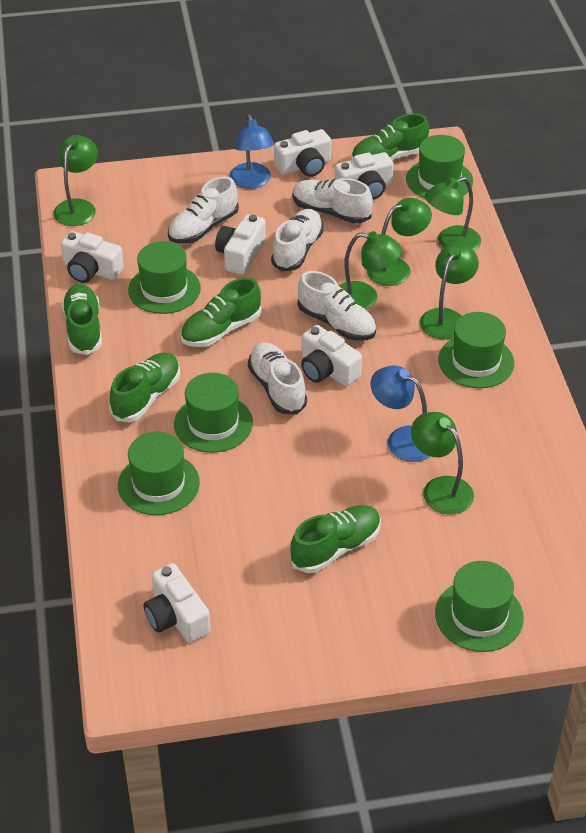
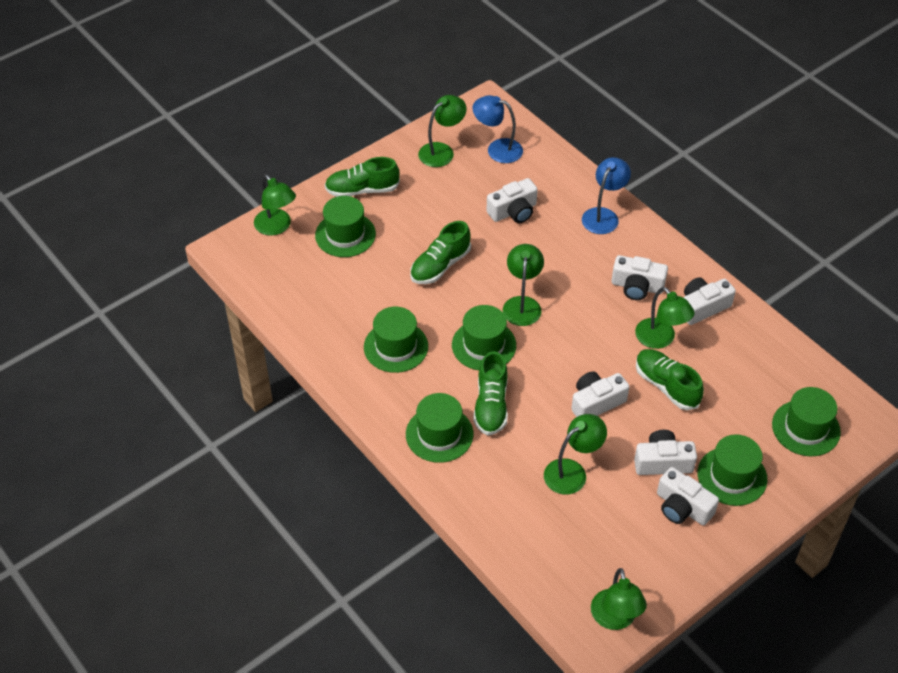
green shoe: [62,284,102,355] [110,352,180,422] [180,278,262,347] [290,505,381,573] [351,114,429,160] = 5 -> [325,157,400,197] [410,221,471,284] [473,351,508,436] [636,349,704,410] = 4
white shoe: [168,177,239,244] [248,342,307,414] [271,209,324,271] [292,178,373,224] [298,271,376,341] = 5 -> none = 0

